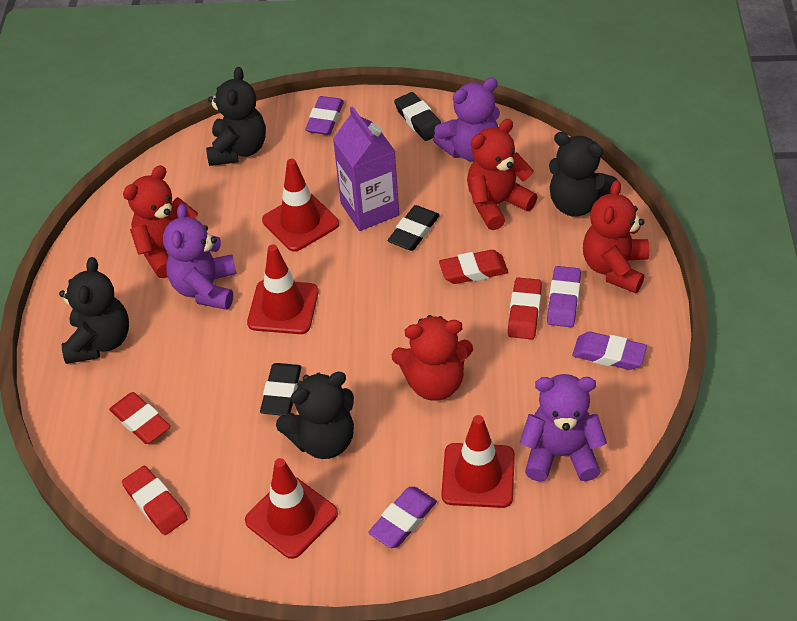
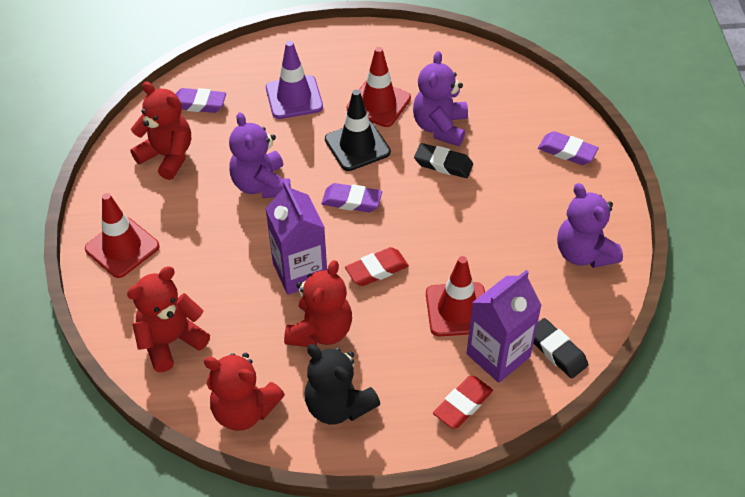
black eraser: [260,363,301,416] [388,205,440,251] [394,92,441,141] = 3 -> [414,143,473,178] [533,318,588,378] = 2
black teddy bear: [59,257,129,364] [206,67,266,166] [276,372,354,459] [549,132,617,217] = 4 -> [305,344,380,424] = 1
black traffic cone: none = 0 -> [325,90,391,171] = 1
purple carton: [333,106,399,231] = 1 -> [265,181,327,295] [467,270,542,383] = 2
purple eraser: [305,96,344,135] [368,487,437,548] [547,266,581,327] [572,332,647,370] = 4 -> [176,88,226,113] [322,183,382,212] [538,131,599,165] = 3
purple traffic cone: none = 0 -> [266,41,323,119] = 1
red eraser: [109,392,171,444] [122,466,188,535] [439,250,508,284] [508,277,542,339] = 4 -> [345,247,409,286] [433,376,493,429] = 2
red traffic cone: [245,458,338,559] [247,244,318,334] [262,159,339,252] [441,415,515,508] = 4 -> [85,193,160,278] [347,47,411,127] [426,256,485,336] = 3

